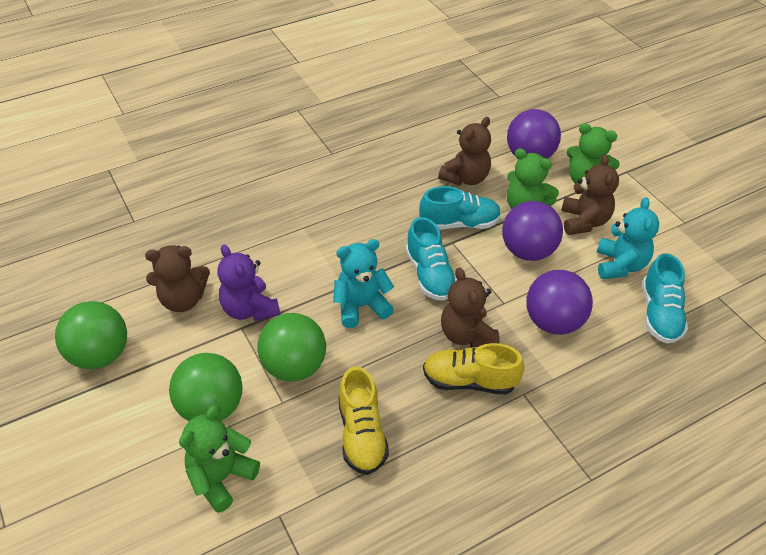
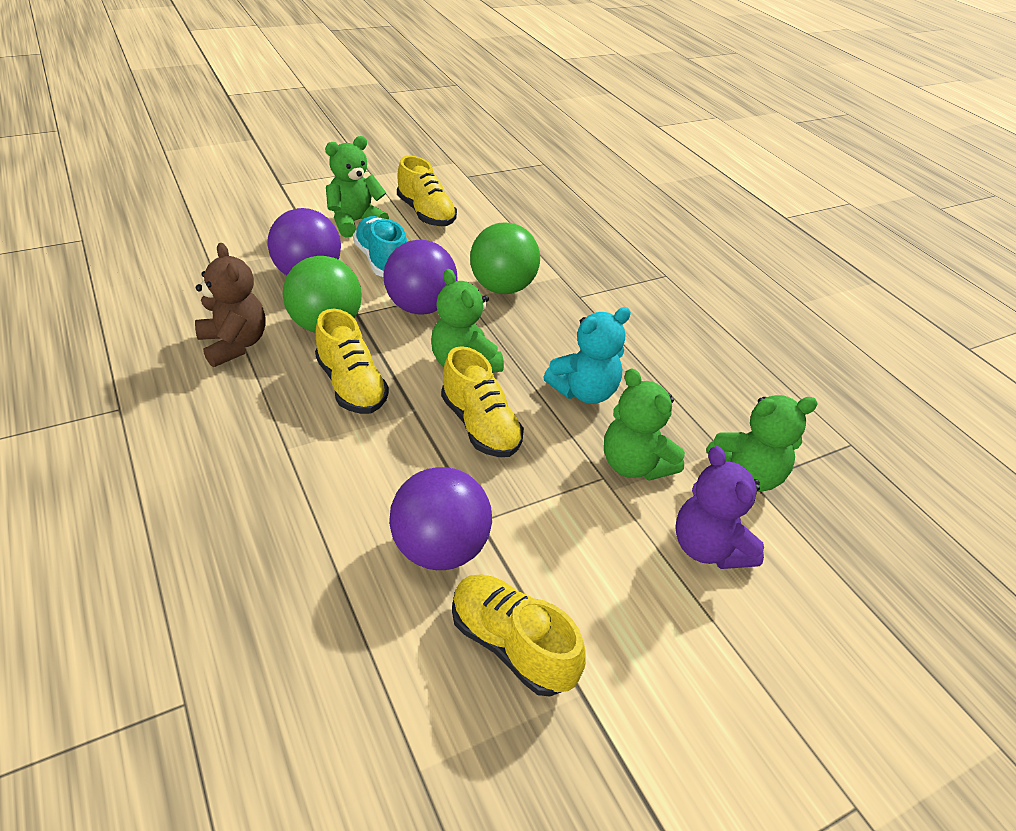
brown teddy bear: [145,245,210,312] [438,117,491,186] [441,268,500,348] [561,154,619,235] = 4 -> [195,243,266,367] = 1
green ball: [55,301,127,369] [169,353,242,421] [257,313,326,381] = 3 -> [283,256,362,333] [470,223,540,294] = 2
green teddy bear: [179,405,260,513] [507,148,559,209] [566,123,620,183] = 3 -> [325,136,389,237] [431,269,504,373] [604,368,685,481] [706,395,818,491] = 4
turquoise shoe: [406,217,457,301] [419,186,501,230] [642,253,688,343] = 3 -> [353,216,407,277] = 1
turquoise teddy bear: [333,239,394,328] [597,197,659,279] = 2 -> [543,307,631,404] = 1
yellow shoe: [338,366,389,475] [423,343,524,395] = 2 -> [315,309,389,414] [397,156,457,226] [441,346,524,457] [452,574,586,697] = 4

